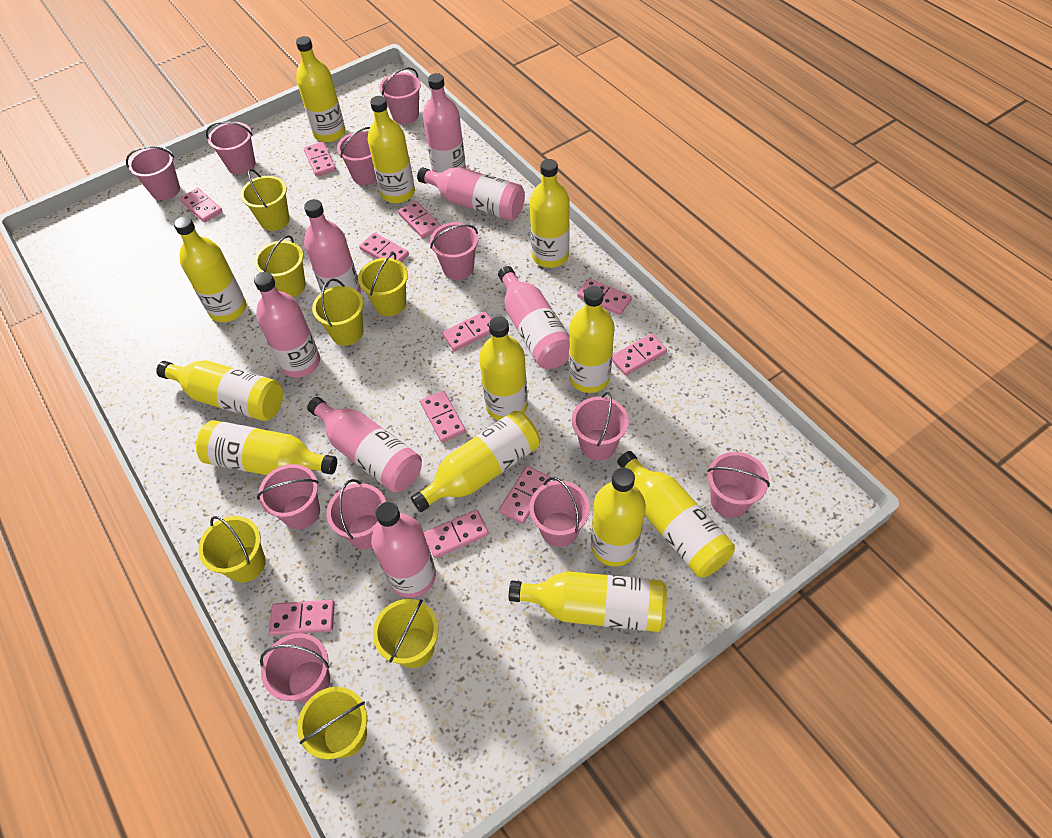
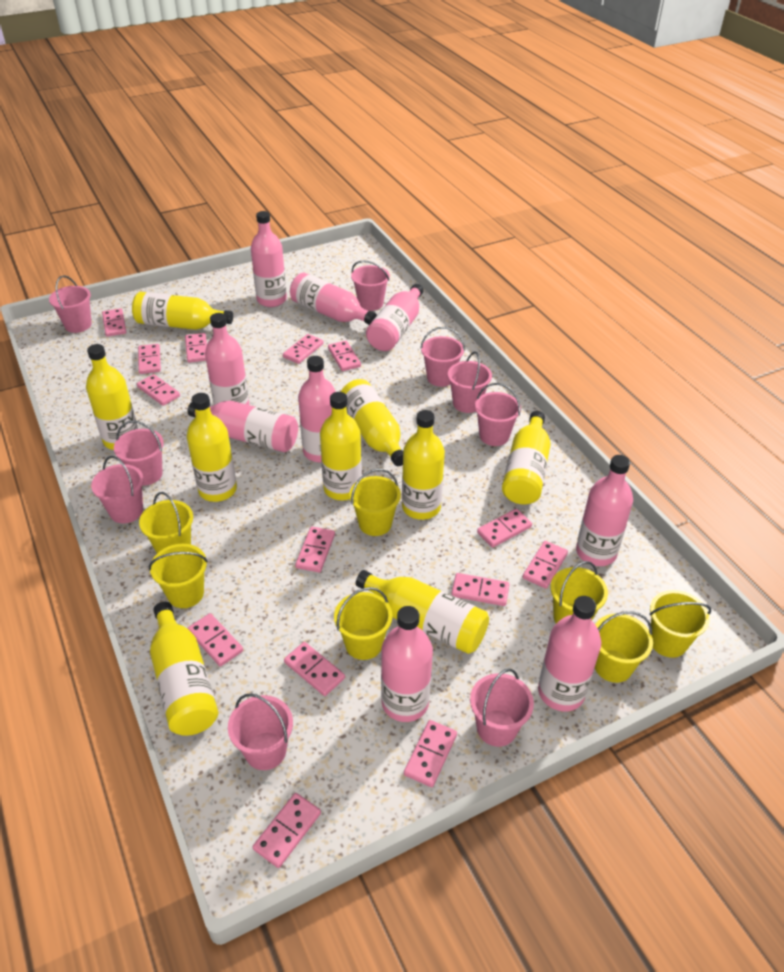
pink bottle: [254,272,320,377] [304,199,361,293] [307,397,422,493] [371,502,436,598] [417,167,525,221] [423,73,466,173] [498,266,569,369] = 7 -> [187,401,298,452] [205,313,249,405] [251,211,287,307] [290,273,377,325] [298,356,336,462] [366,284,423,351] [381,606,433,722] [538,596,601,711] [576,455,633,566] = 9
pink bucket: [126,146,180,200] [206,121,256,175] [257,464,320,529] [260,633,330,703] [327,479,386,549] [337,127,377,185] [379,67,421,124] [430,222,478,280] [529,477,590,547] [572,392,629,461] [707,452,770,518] = 11 -> [49,275,92,333] [91,456,144,523] [114,421,164,486] [228,693,293,770] [351,260,390,311] [420,327,465,387] [448,352,492,413] [470,668,534,747] [475,383,521,446] = 9
pink domino: [180,188,223,223] [269,600,335,635] [304,142,336,177] [359,233,409,262] [398,201,441,239] [420,390,466,443] [424,510,489,559] [442,311,491,351] [499,466,551,524] [577,278,632,315] [612,333,667,376] = 11 -> [102,308,126,337] [137,374,180,406] [138,344,161,374] [185,333,207,363] [187,613,243,667] [253,793,321,868] [283,334,323,364] [284,642,345,696] [295,527,335,573] [328,341,361,371] [404,720,457,787] [451,573,510,606] [477,509,532,548] [523,541,568,589] = 14
yellow bottle: [156,361,283,421] [174,216,246,322] [196,420,337,475] [296,36,345,143] [368,96,415,203] [411,411,540,512] [479,316,528,421] [509,571,667,632] [530,159,570,268] [569,286,615,393] [591,467,646,567] [617,451,735,577] = 12 -> [86,344,138,450] [132,292,233,330] [150,602,219,736] [187,393,237,502] [320,392,362,501] [341,379,403,466] [356,570,489,654] [402,410,445,520] [502,411,551,504] = 9

